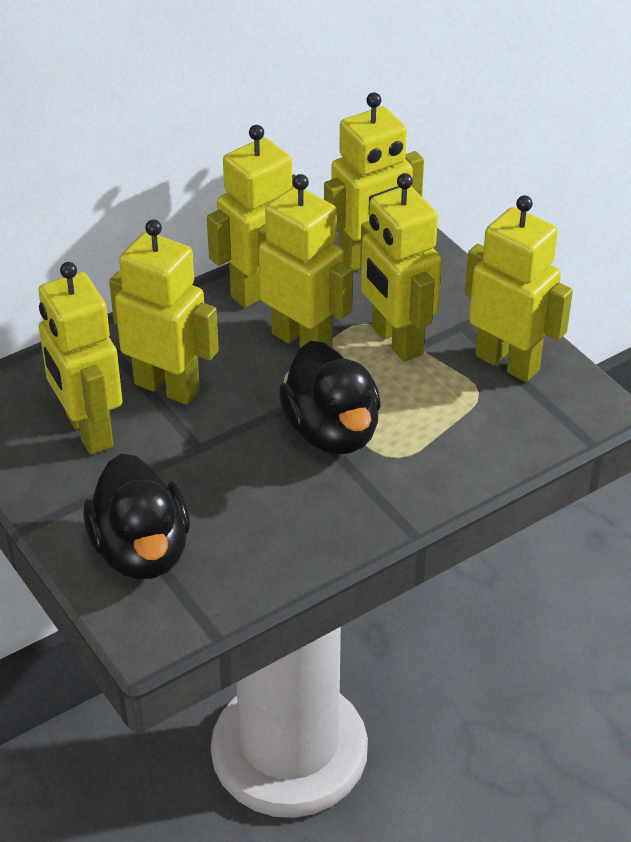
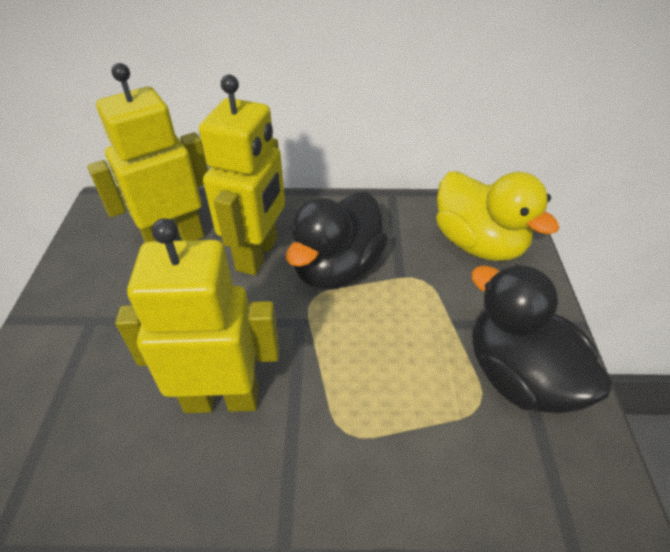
yellow duck: none = 0 -> [436,171,560,261] = 1
yellow robot: [38,262,123,455] [109,219,219,405] [207,125,296,308] [258,174,353,348] [324,92,424,271] [360,173,442,362] [465,195,573,382] = 7 -> [87,63,208,243] [115,218,279,413] [199,75,285,275] = 3

